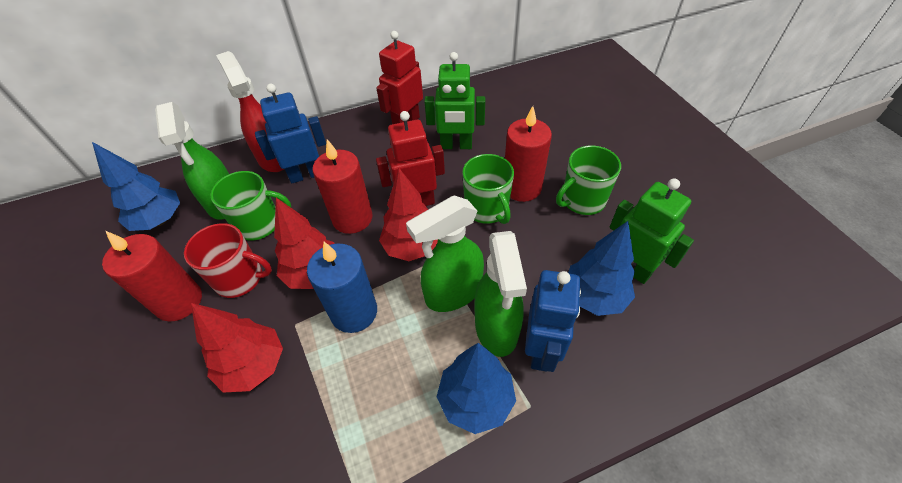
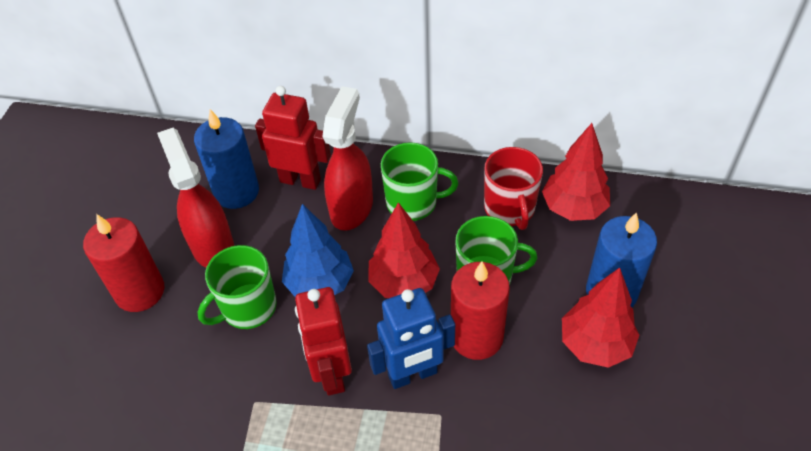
blue candle: [307,242,377,333] = 1 -> [194,109,259,209] [586,212,657,307] = 2
blue robot: [255,84,326,183] [525,270,581,372] = 2 -> [367,288,455,389] = 1
blue tree: [92,142,180,231] [437,343,516,434] [568,221,635,316] = 3 -> [282,204,354,297] = 1
green robot: [424,52,485,149] [610,178,694,284] = 2 -> none = 0
green spray bottle: [155,102,229,220] [406,195,484,312] [474,231,527,357] = 3 -> none = 0
red candle: [102,231,202,322] [312,139,373,234] [505,106,552,202] = 3 -> [83,214,164,312] [451,262,510,360] = 2
red spray bottle: [216,51,284,172] = 1 -> [157,128,234,268] [322,86,373,231] = 2

